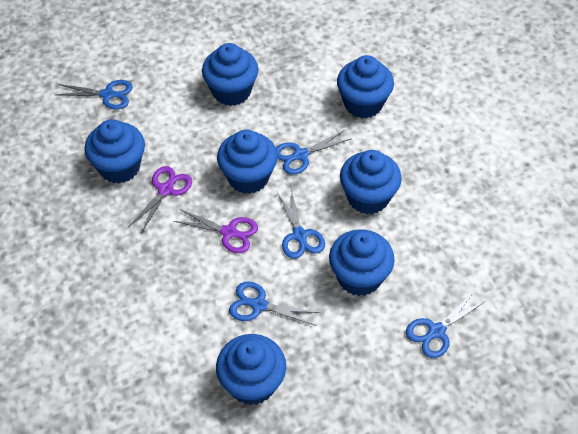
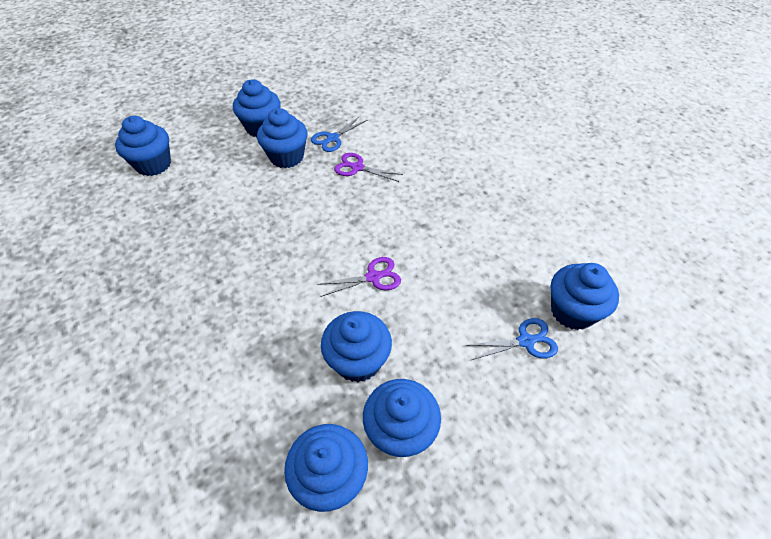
blue scissors: [56,80,133,110] [229,282,320,326] [276,130,351,175] [277,190,325,259] [406,293,486,358] = 5 -> [311,116,367,152] [466,318,558,360] = 2

